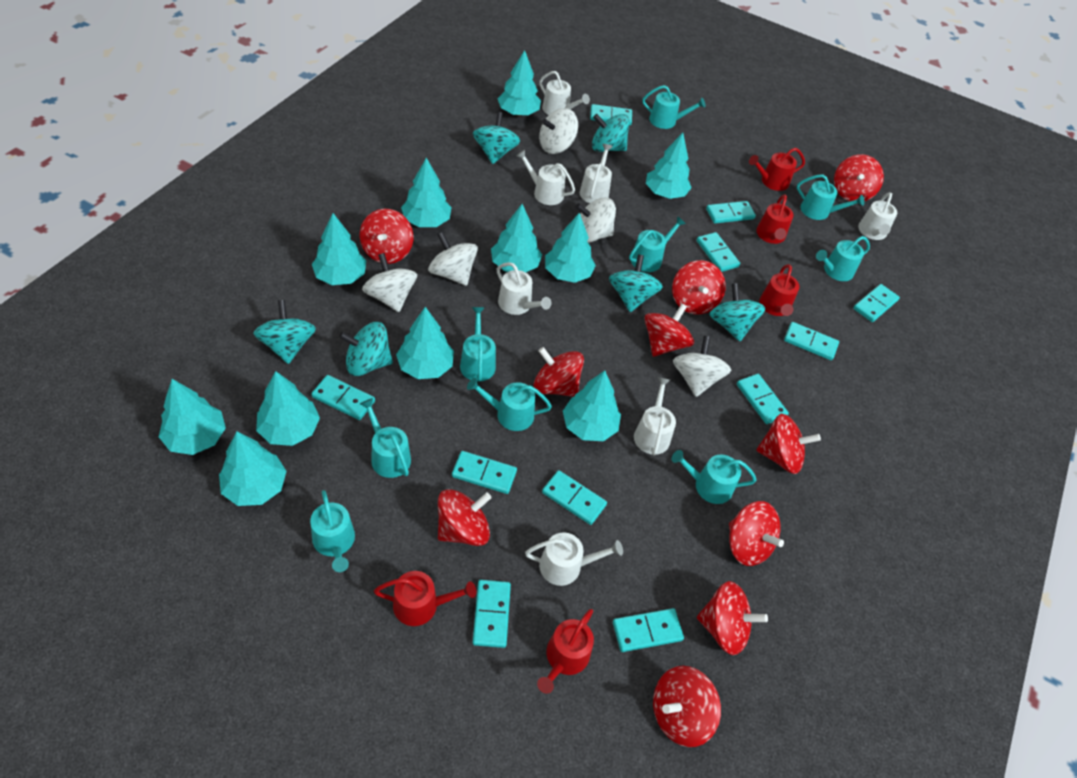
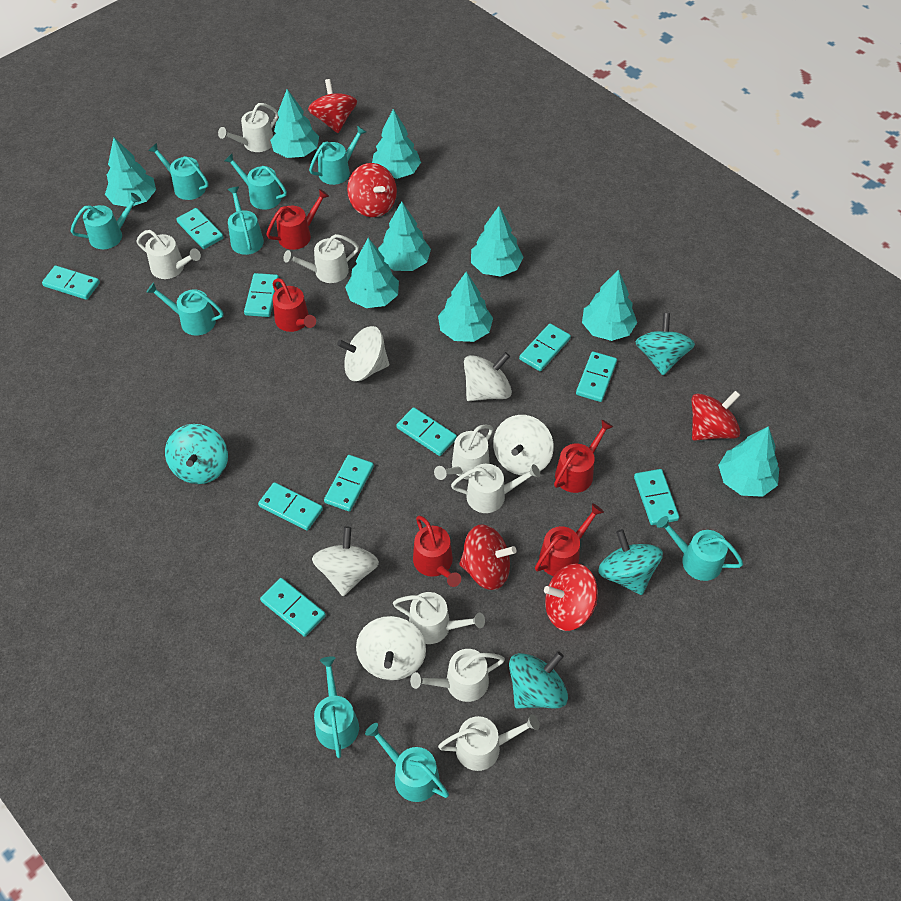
red spinning top: [360,209,414,264] [438,489,492,546] [533,347,584,397] [644,304,694,357] [653,666,721,747] [672,260,726,315] [697,581,768,655] [729,501,784,566] [756,414,821,474] [834,154,884,201] = 10 -> [308,79,357,133] [347,163,397,217] [459,524,516,590] [544,564,598,631] [692,390,740,441] = 5
turquoise domino: [311,375,375,420] [452,451,517,494] [472,580,511,648] [542,470,607,525] [590,104,632,125] [613,608,684,652] [697,232,740,272] [706,201,756,223] [737,374,789,424] [784,322,839,360] [853,284,900,322] = 11 -> [42,265,100,300] [176,208,224,249] [244,273,279,317] [258,482,323,531] [260,578,326,637] [324,455,374,512] [397,407,457,456] [519,324,571,371] [576,351,617,402] [634,469,679,525] = 10
turquoise spinning top: [253,300,316,364] [339,322,393,376] [473,112,520,164] [592,114,630,152] [609,255,663,312] [709,283,766,341] = 6 -> [165,424,228,484] [509,651,568,709] [598,529,663,595] [635,313,695,375] = 4
turquoise tree: [159,379,226,455] [219,431,287,506] [256,371,320,446] [312,213,366,285] [396,307,454,379] [401,158,452,227] [491,204,542,272] [498,50,541,116] [545,213,596,283] [563,371,621,441] [646,133,692,199] = 11 -> [105,138,156,207] [270,89,319,158] [345,238,399,308] [372,109,421,179] [378,201,431,271] [438,272,493,342] [471,206,523,277] [582,269,637,341] [718,426,779,497] = 9
white watering can: [497,262,551,315] [517,150,575,205] [525,533,623,586] [539,71,590,115] [580,144,613,203] [634,377,676,456] [858,192,897,240] = 7 -> [136,230,201,279] [218,103,279,152] [284,234,359,283] [393,592,485,644] [410,649,505,702] [434,425,493,480] [438,714,539,771] [451,464,540,513] = 8

